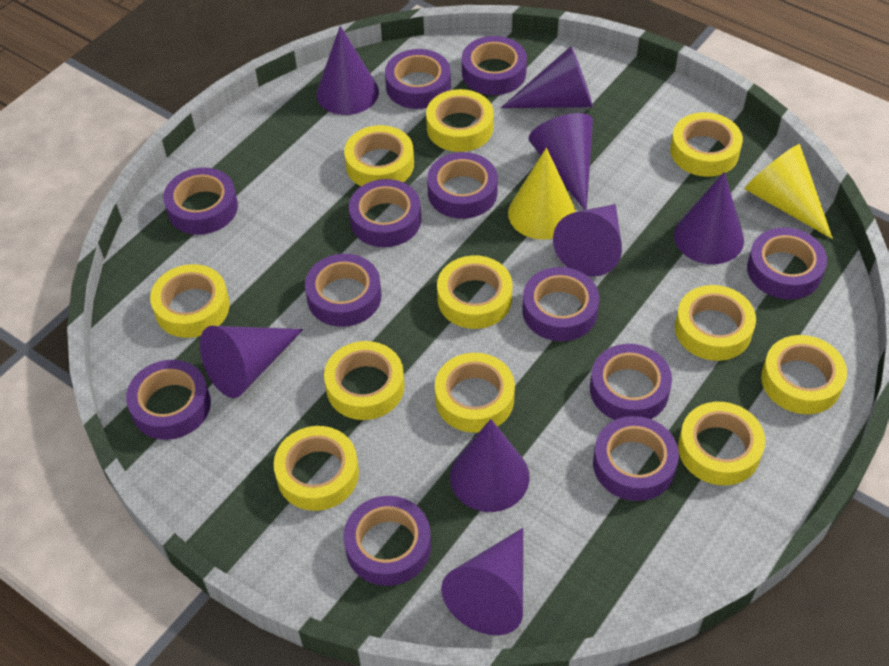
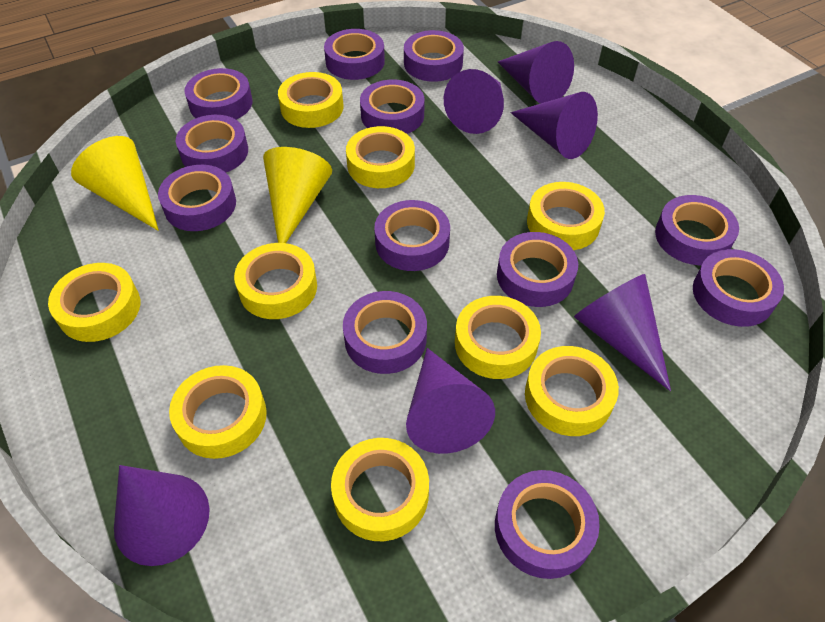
purple cone: [200,326,303,398] [316,26,379,115] [441,528,523,635] [450,419,529,512] [501,46,593,108] [528,113,593,210] [553,204,622,277] [674,172,744,264] = 8 -> [114,465,210,566] [406,348,495,454] [444,69,504,134] [498,41,574,104] [510,92,598,159] [574,274,671,391] = 6
yellow tape: [150,264,230,338] [274,426,359,511] [324,341,405,420] [344,125,414,186] [426,89,494,152] [435,353,515,433] [437,255,512,329] [670,112,743,177] [675,285,756,361] [678,402,765,485] [761,335,847,414] = 11 -> [48,263,140,342] [169,365,267,459] [234,243,317,319] [278,72,343,128] [331,438,429,541] [346,126,415,188] [455,296,541,379] [525,346,619,436] [527,182,605,250] = 9

